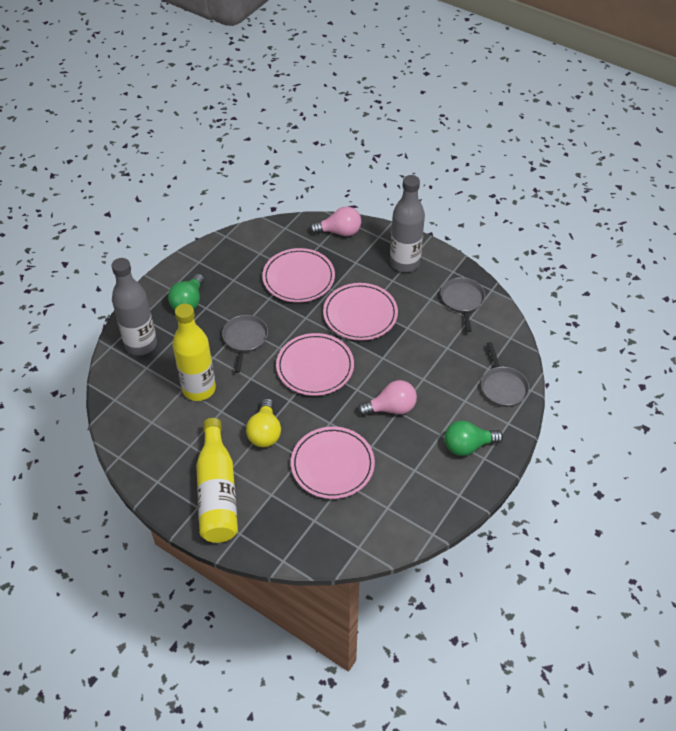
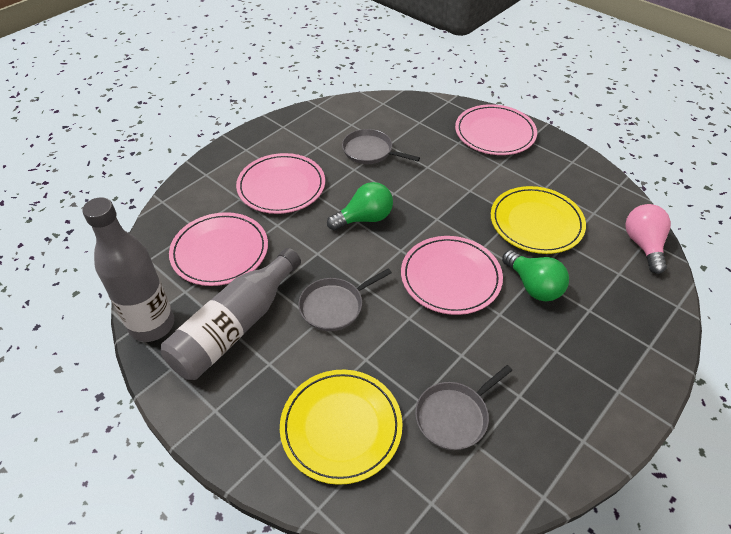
pink light bulb: [309,206,361,236] [357,380,417,416] = 2 -> [625,204,671,274] = 1
yellow bottle: [172,304,216,401] [196,418,238,543] = 2 -> none = 0
yellow light bulb: [246,398,281,447] = 1 -> none = 0
yellow plate: none = 0 -> [280,370,403,485] [491,186,586,254] = 2

